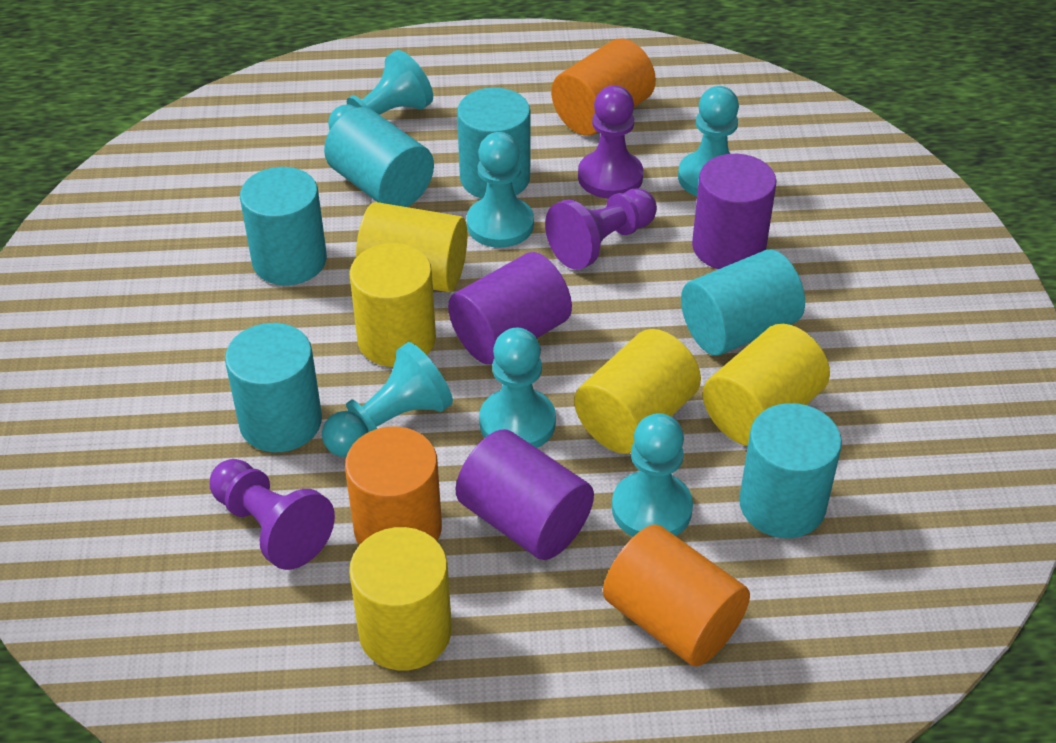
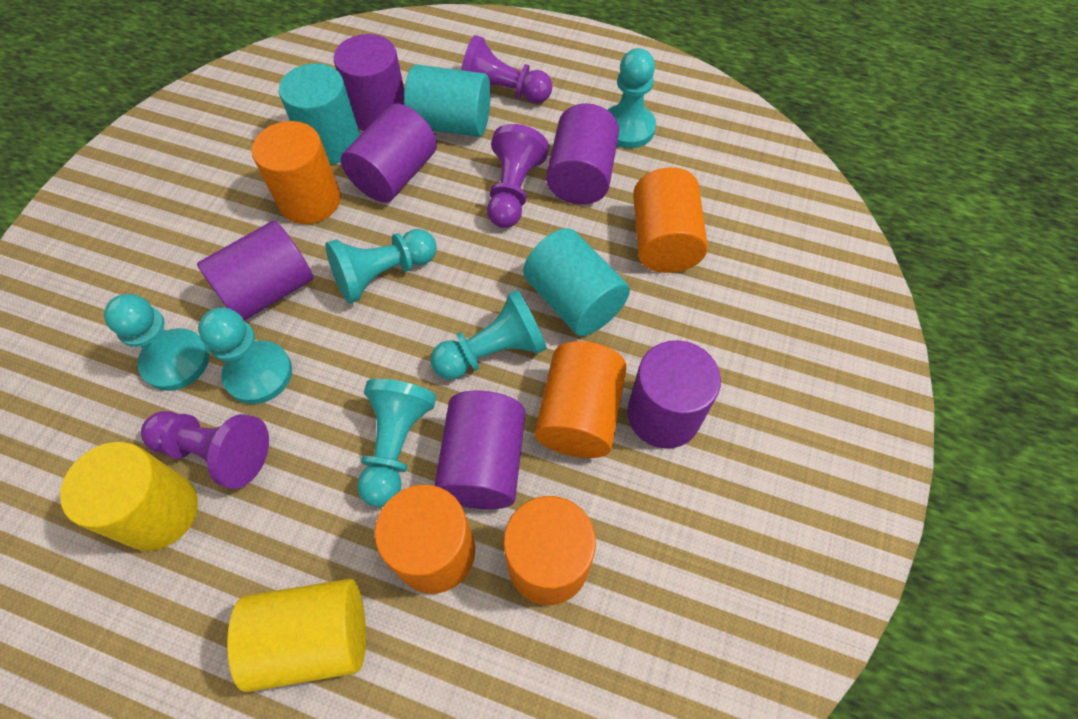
orange cylinder: [345,426,442,545] [551,39,656,136] [603,524,750,666] = 3 -> [252,121,341,224] [375,485,475,594] [503,496,596,605] [535,341,627,458] [633,168,708,273] = 5
purple cylinder: [448,252,572,364] [456,429,594,560] [692,154,777,269] = 3 -> [197,221,314,321] [334,34,405,131] [341,104,437,203] [434,391,525,509] [546,103,619,204] [627,340,721,449] = 6
turquoise cylinder: [225,323,322,452] [240,167,327,285] [324,107,434,207] [457,88,530,199] [681,250,805,356] [739,403,842,538] = 6 -> [279,63,360,164] [404,65,491,137] [523,228,630,336] = 3
yellow cylinder: [349,243,436,367] [349,527,452,671] [356,202,467,292] [574,329,701,454] [703,324,830,446] = 5 -> [60,442,198,551] [227,579,366,692] = 2

